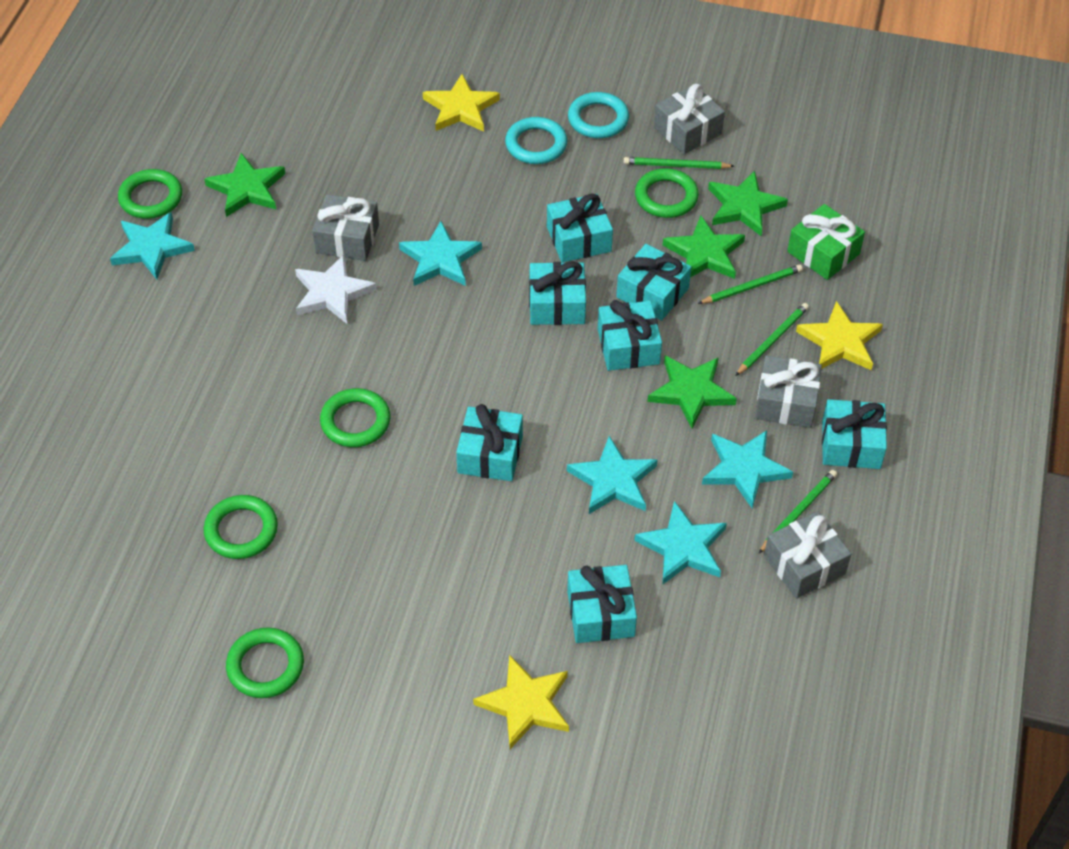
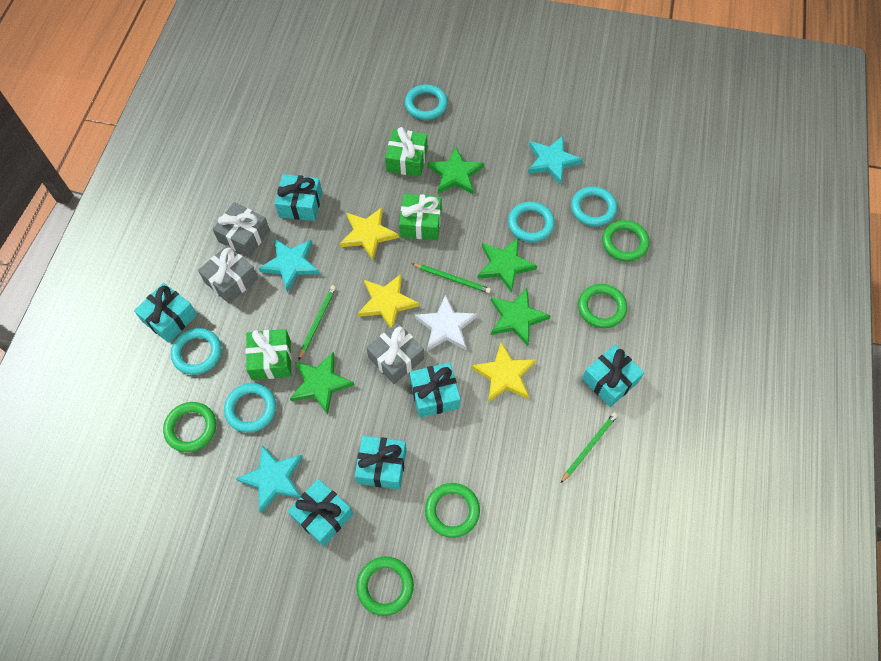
green gift: [787,204,865,280] = 1 -> [246,329,292,380] [385,127,428,177] [399,194,442,240] = 3
green pencil: [624,157,734,169] [698,264,803,304] [735,303,809,376] [759,470,837,553] = 4 -> [298,285,336,360] [411,263,491,293] [561,413,618,483] = 3
grey gift: [312,194,379,261] [654,84,725,154] [755,356,822,428] [764,511,851,599] = 4 -> [198,245,258,304] [213,202,270,257] [367,322,424,384] = 3
turquoise gift: [456,404,523,481] [529,261,586,325] [547,194,613,262] [567,565,637,643] [598,300,662,371] [616,244,691,321] [822,399,887,469] = 7 -> [134,283,197,343] [275,174,322,221] [288,479,353,546] [355,436,407,489] [409,363,460,418] [582,345,644,407] = 6
turquoise ring: [505,117,567,164] [568,92,629,138] = 2 -> [171,328,222,375] [224,383,276,432] [405,84,448,120] [508,202,555,242] [571,186,617,227] = 5
turquoise star: [110,212,195,279] [399,221,482,286] [567,436,658,514] [634,501,727,584] [702,430,793,508] = 5 -> [236,445,302,513] [258,238,320,292] [528,136,583,185] = 3

